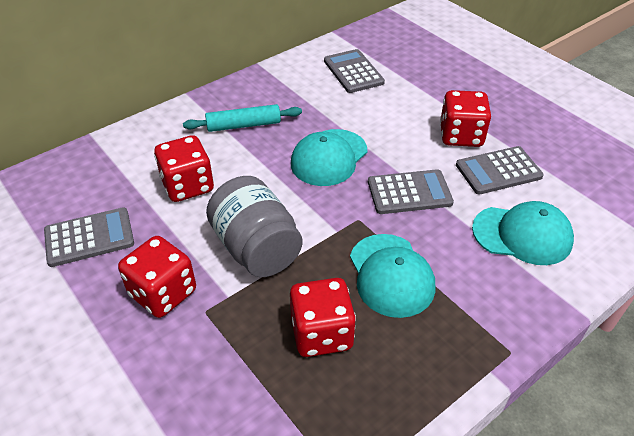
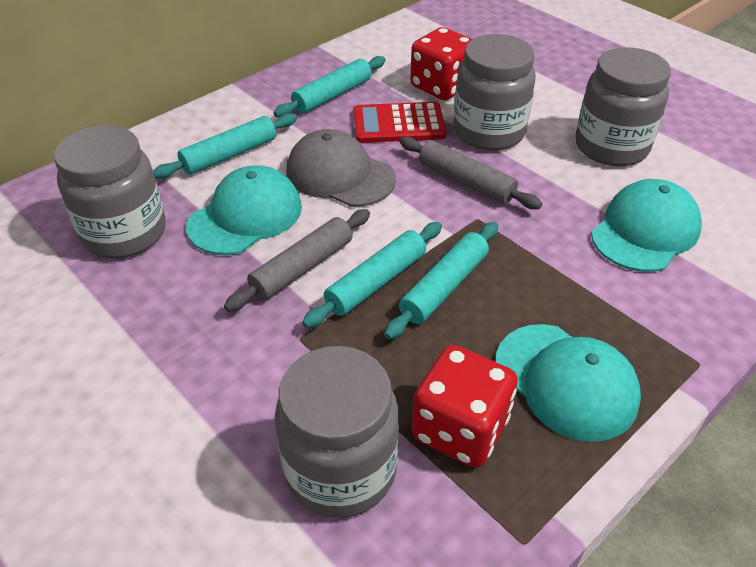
grey calculator: [44,207,134,267] [324,49,385,93] [368,169,454,214] [456,146,544,195] = 4 -> none = 0
grey cap: none = 0 -> [286,129,396,207] = 1
grey jar: [206,176,302,277] = 1 -> [54,125,166,258] [275,346,399,518] [453,34,536,151] [576,47,671,166] = 4
grey rolling pin: none = 0 -> [224,209,370,312] [400,137,542,209] = 2
red calculator: none = 0 -> [353,102,446,143] = 1
red dice: [118,236,196,318] [154,135,214,202] [290,278,356,357] [440,90,491,147] = 4 -> [410,27,472,100] [412,345,518,468] = 2
turquoise rolling pin: [183,104,302,132] = 1 -> [153,113,297,179] [274,56,386,118] [302,222,442,328] [384,222,499,340] = 4

